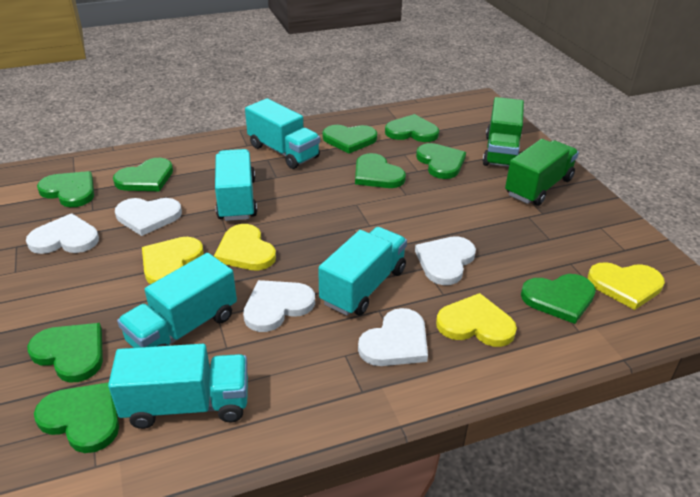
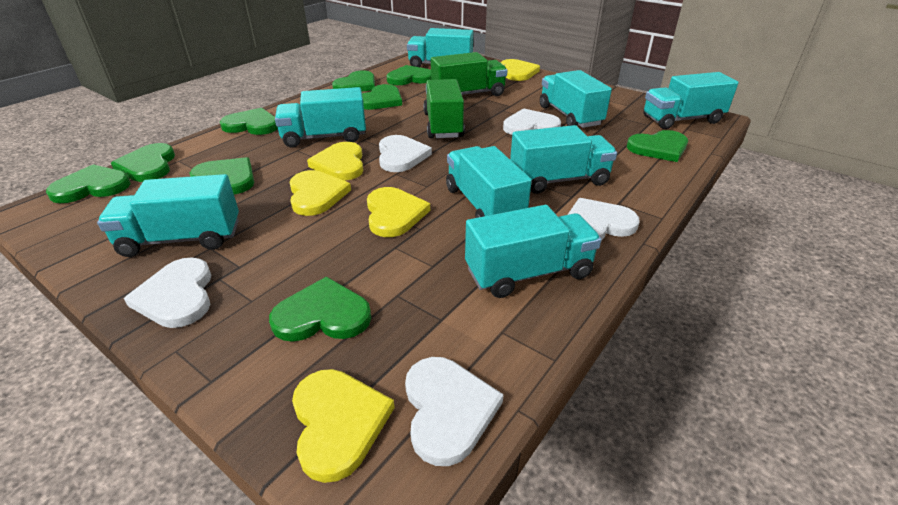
turquoise truck: [108,344,248,429] [117,253,237,348] [215,149,257,221] [245,98,320,169] [318,227,407,316] = 5 -> [97,174,239,257] [275,87,366,148] [407,28,473,67] [446,146,532,218] [465,205,601,298] [510,125,617,194] [540,70,612,128] [643,72,739,129] = 8
yellow heart: [142,237,203,284] [214,224,276,270] [436,293,517,347] [588,262,665,310] = 4 -> [289,170,351,216] [292,369,395,483] [307,142,363,181] [367,187,430,237] [501,59,540,81] = 5

